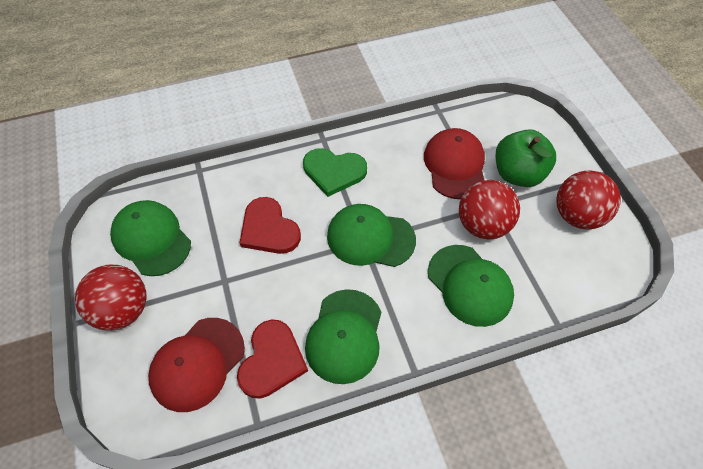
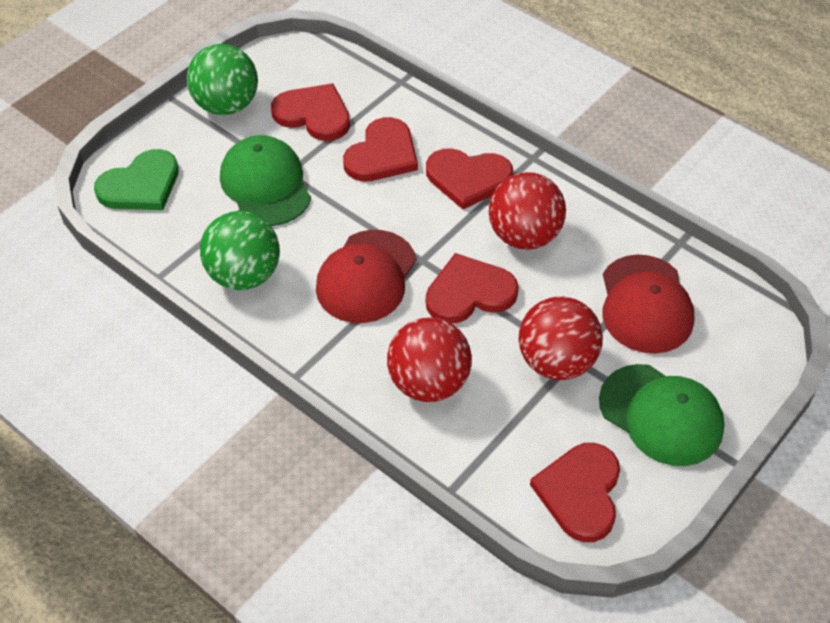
green apple: [496,129,556,187] = 1 -> none = 0
green ball: none = 0 -> [187,44,258,115] [200,211,280,290] = 2
green cap: [110,200,191,276] [305,289,381,384] [327,204,416,267] [428,245,514,327] = 4 -> [220,135,311,226] [599,364,725,466] = 2
red heart: [237,319,308,399] [239,197,301,254] = 2 -> [271,83,350,141] [343,117,418,182] [426,148,513,209] [426,253,519,324] [530,443,620,542] = 5

